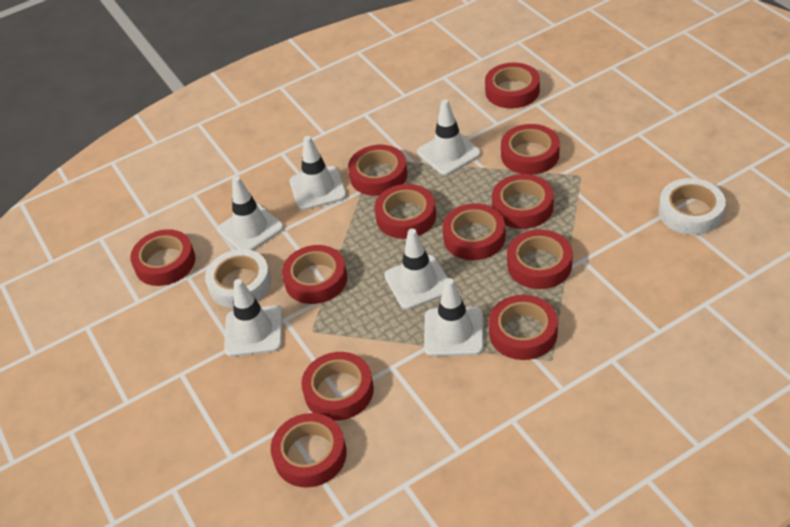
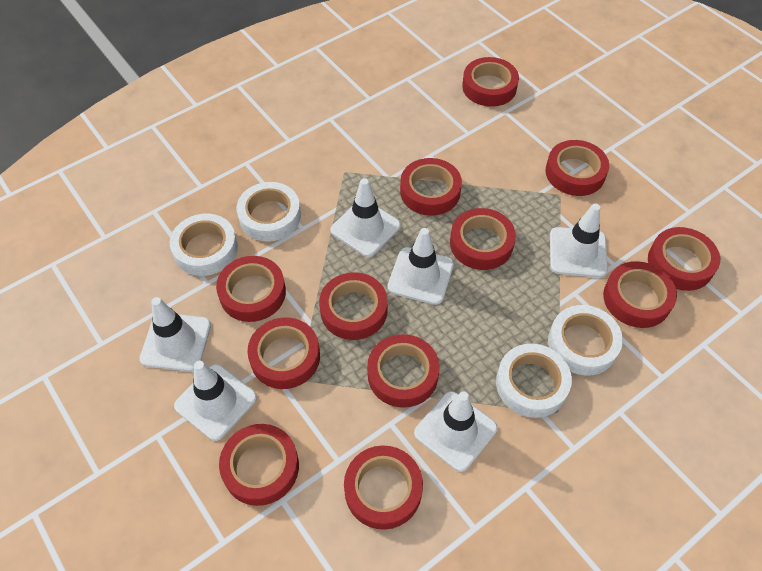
white tape: [205,249,271,308] [659,178,726,235] = 2 -> [170,214,238,276] [237,182,301,242] [496,344,572,418] [548,305,623,375] = 4

